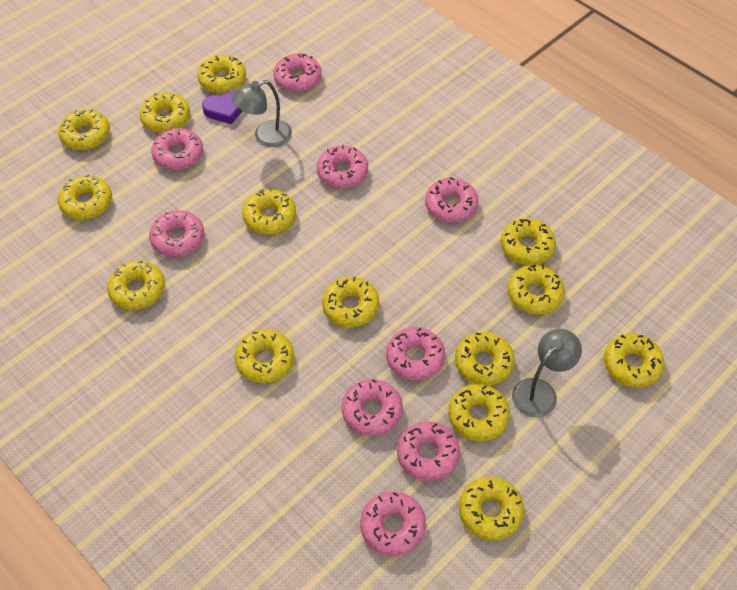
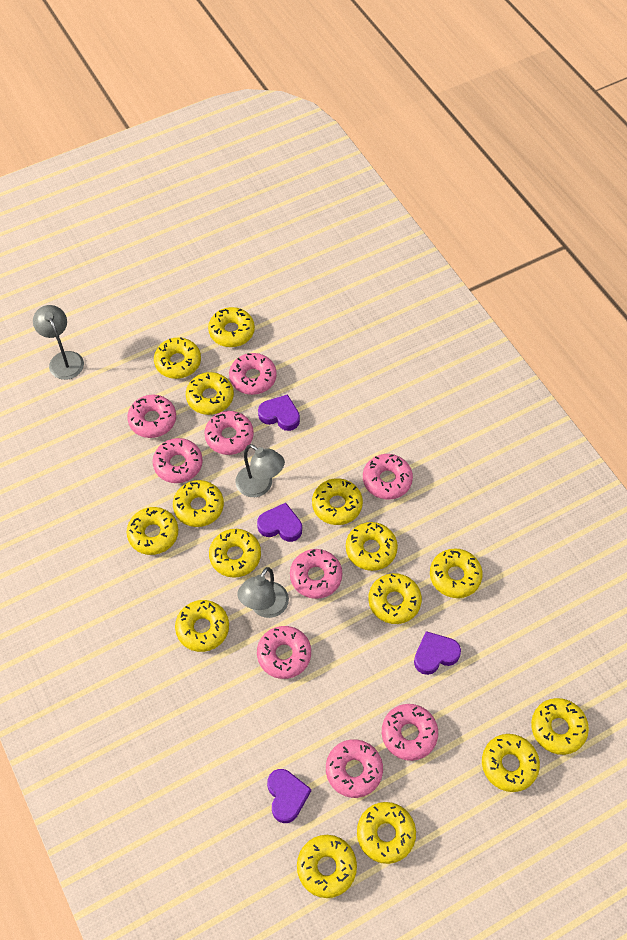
grey lamp: [232,80,292,147] [512,329,582,418] = 2 -> [33,305,84,380] [235,444,285,497] [237,567,289,618] = 3
purple heart: [202,90,243,124] = 1 -> [257,503,302,542] [258,394,300,431] [267,769,311,823] [414,631,461,675] = 4
yellow donut: [58,109,110,150] [58,175,112,220] [107,260,165,310] [140,93,190,133] [198,55,246,93] [235,329,294,383] [242,188,296,235] [322,277,379,327] [448,384,510,441] [455,332,515,386] [459,477,524,540] [500,218,556,265] [507,265,565,314] [604,333,665,388] = 14 -> [126,507,178,555] [154,337,201,379] [173,480,224,527] [175,600,229,652] [186,372,234,415] [208,307,255,347] [209,529,261,578] [297,835,357,898] [312,478,363,525] [346,522,398,571] [357,802,416,864] [368,573,422,624] [430,548,483,598] [482,734,540,792] [531,698,589,755] = 15

